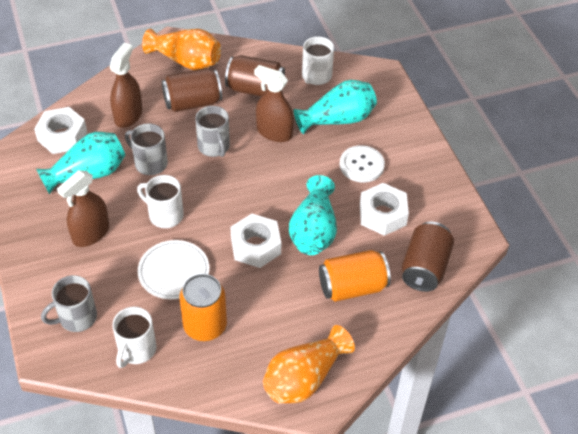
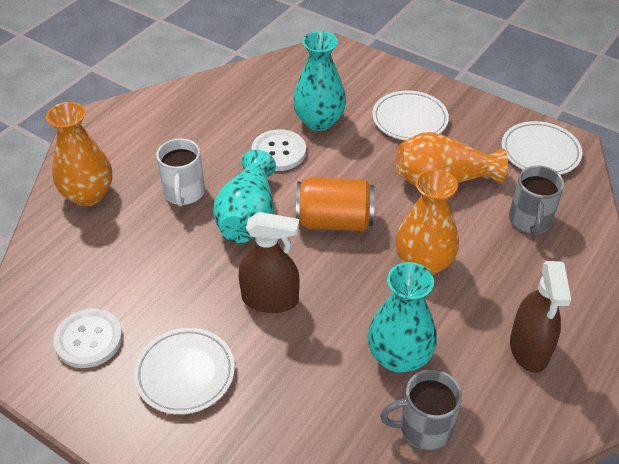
brown can: [162,68,222,112] [225,55,285,97] [402,222,454,292] = 3 -> none = 0
brown spray bottle: [57,170,109,247] [110,43,142,128] [254,65,294,142] = 3 -> [239,212,299,313] [510,261,571,373] = 2
grey mug: [41,275,97,332] [125,124,168,175] [195,106,230,157] = 3 -> [380,369,462,450] [509,166,564,236] = 2
orange can: [179,274,227,341] [319,250,391,302] = 2 -> [296,178,375,231] = 1
orange vase: [142,29,221,70] [263,325,355,403] = 2 -> [46,102,112,206] [396,132,508,186] [396,169,459,275] = 3
white button: [340,145,385,183] = 1 -> [53,309,123,368] [251,129,306,171] = 2
white mug: [112,307,156,368] [137,175,184,228] [302,36,334,85] = 3 -> [156,138,205,206] = 1
white nut: [34,107,87,154] [230,214,281,268] [360,183,409,236] = 3 -> none = 0
white plate: [138,240,209,299] = 1 -> [134,328,235,414] [372,91,449,141] [502,121,582,175] = 3

